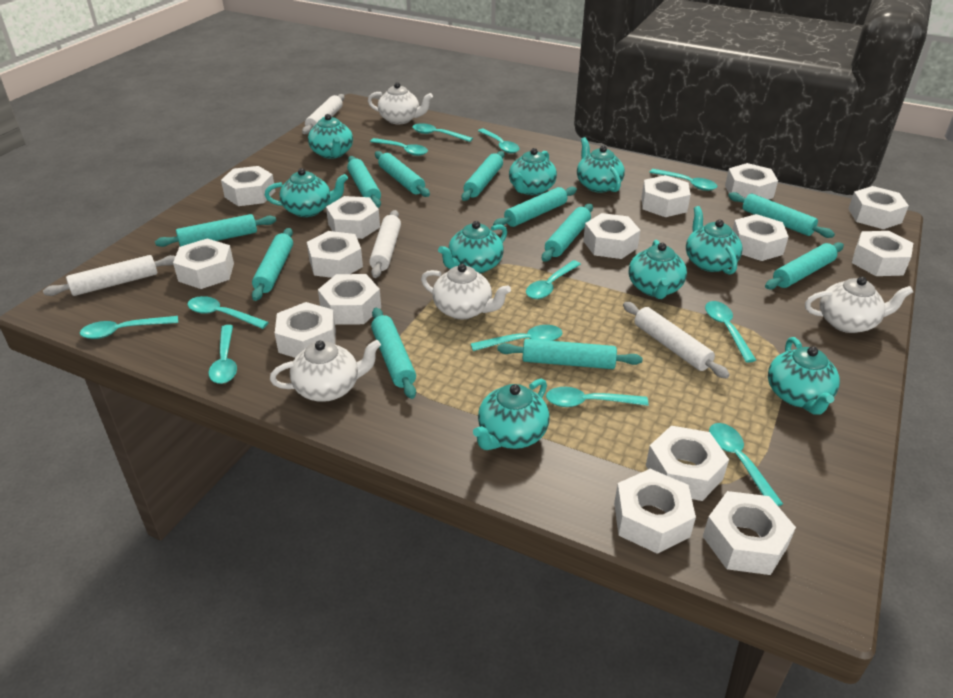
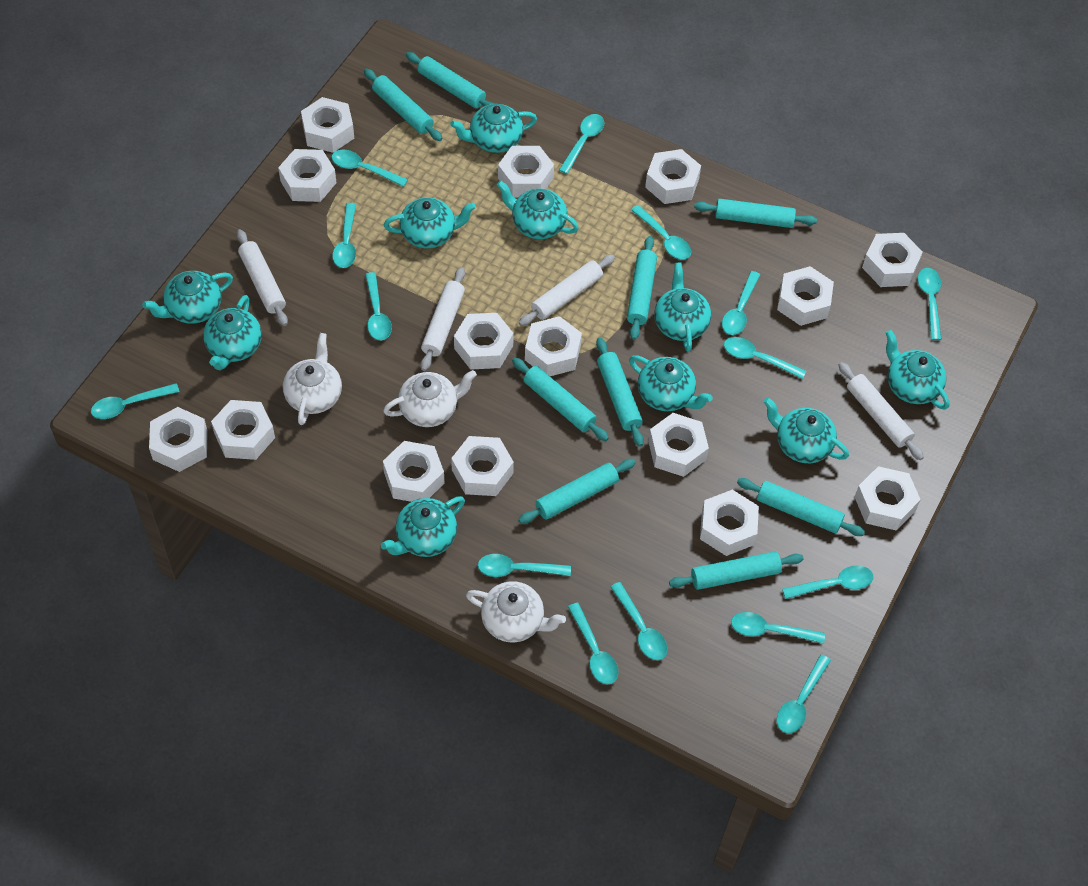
turquoise rolling pin: [155,214,276,247] [252,228,293,301] [347,156,381,208] [371,308,416,399] [375,151,430,197] [462,151,504,201] [493,187,577,227] [497,339,643,369] [542,204,593,262] [728,192,835,238] [765,242,844,289] = 11 -> [364,69,442,141] [406,52,494,108] [512,358,609,441] [518,459,636,524] [596,337,644,447] [627,236,657,340] [669,552,804,590] [694,199,817,228] [737,478,865,536] = 9
turquoise spoon: [80,316,178,339] [188,296,269,329] [208,325,237,384] [370,138,428,156] [413,123,473,142] [471,325,562,351] [478,129,520,153] [526,260,581,299] [546,387,648,407] [649,169,718,191] [705,301,756,363] [709,423,783,506] = 12 -> [91,383,180,419] [332,149,408,187] [332,203,356,268] [365,272,392,340] [478,554,571,577] [559,114,604,174] [568,603,618,685] [611,582,667,660] [631,205,691,260] [722,271,760,335] [724,337,806,379] [731,612,825,644] [776,654,831,733] [782,565,874,599] [918,268,942,340] = 15
turquoise teapot: [265,168,348,217] [308,114,353,159] [438,221,507,273] [473,379,549,450] [509,148,557,195] [577,137,625,193] [629,240,687,299] [686,206,743,275] [768,337,840,414] = 9 -> [142,271,233,324] [203,295,262,370] [381,496,465,557] [384,197,476,248] [450,104,537,153] [497,181,579,239] [629,355,713,411] [654,262,711,352] [764,398,849,463] [886,330,950,410] = 10
white teapot: [270,340,381,402] [368,82,433,124] [421,264,511,319] [805,277,913,333] = 4 -> [283,333,342,425] [383,370,477,427] [466,581,566,642] = 3

